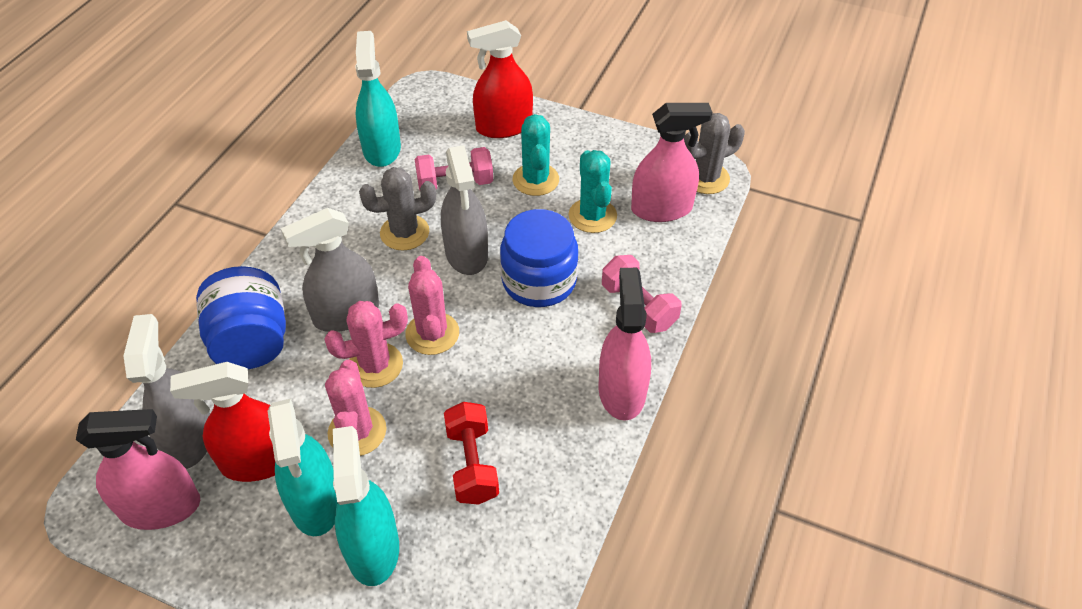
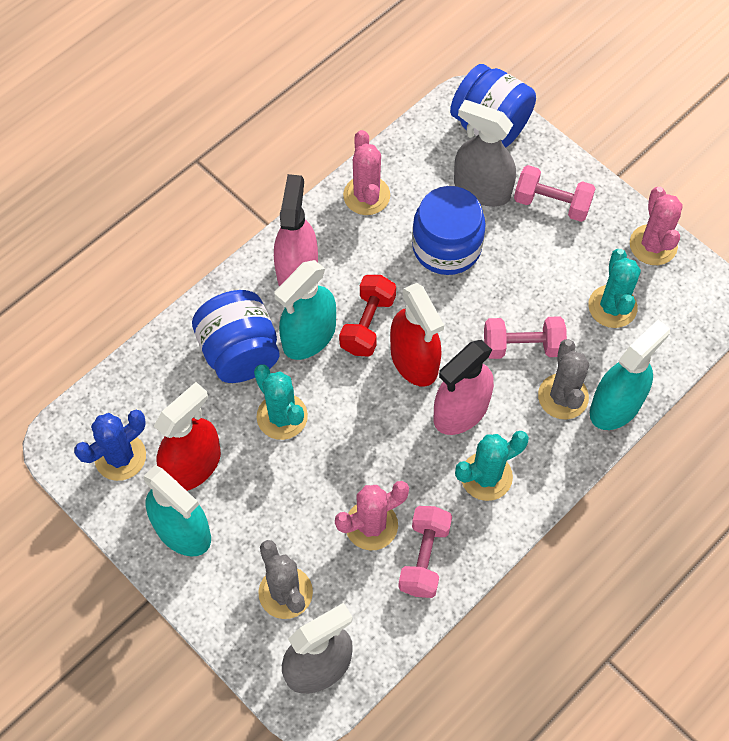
blue cactus: none = 0 -> [74,410,146,481] = 1
blue jar: [196,266,286,369] [500,209,578,307] = 2 -> [192,290,280,383] [412,186,486,275] [450,64,536,148] = 3
grey spray bottle: [123,314,210,469] [281,208,379,332] [441,145,488,275] = 3 -> [282,603,353,694] [454,100,516,207] = 2
pink dumbbell: [415,147,493,191] [602,255,681,333] = 2 -> [398,506,452,598] [484,316,567,359] [514,165,596,222] = 3
pink spray bottle: [76,409,200,530] [598,268,651,421] [631,103,712,222] = 3 -> [274,174,318,287] [434,340,494,435] = 2
turquoise cactus: [513,114,559,196] [569,150,617,233] = 2 -> [254,364,308,440] [455,431,529,501] [588,249,641,328] = 3

